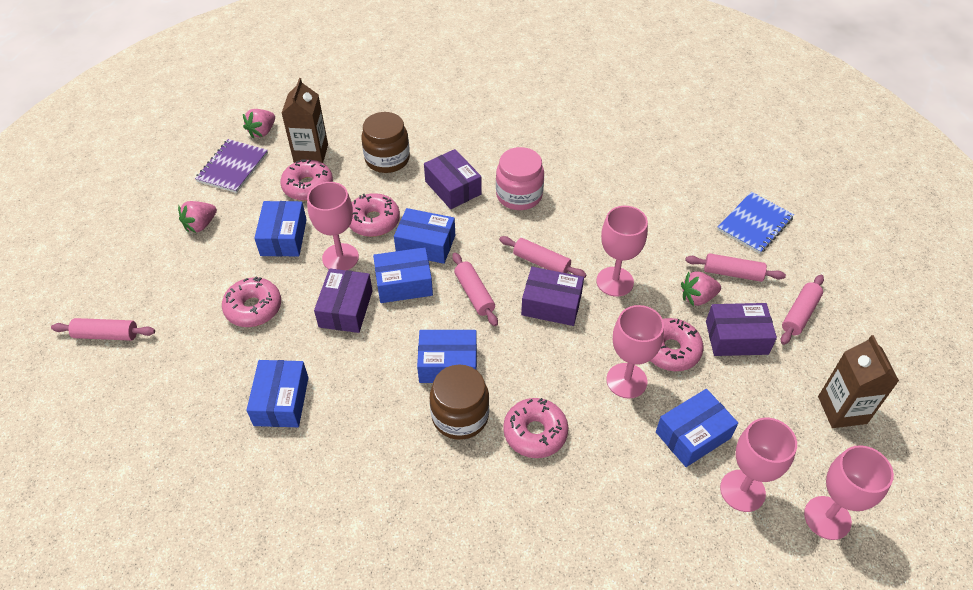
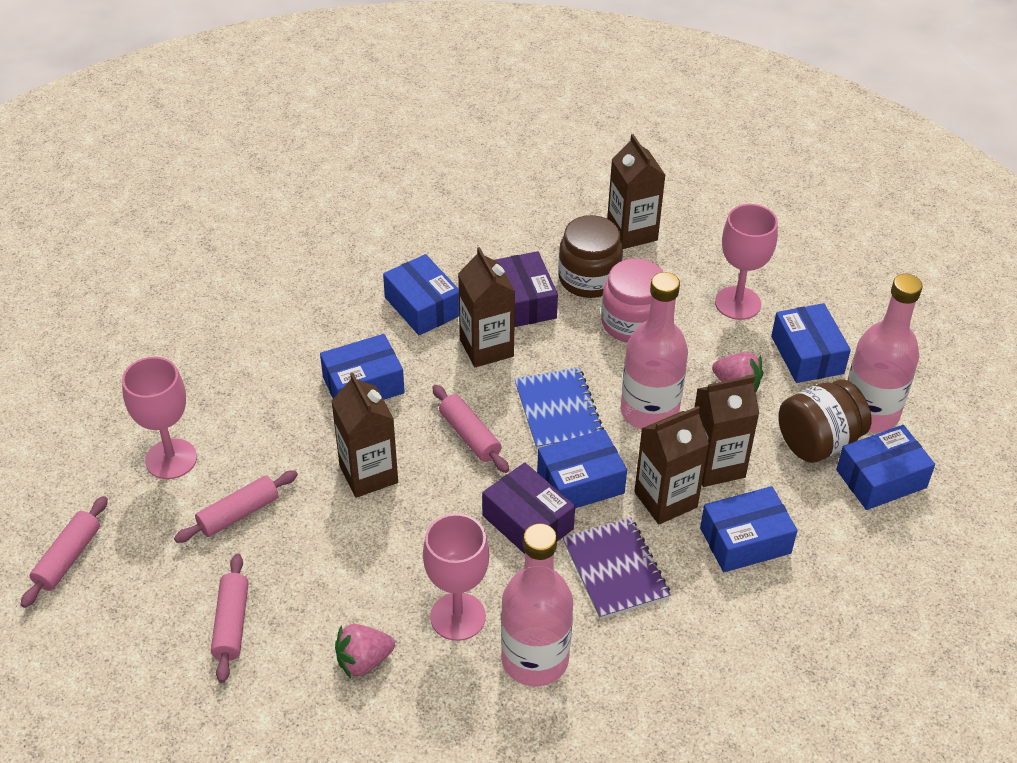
brown carton: [282,78,328,163] [818,335,899,428] = 2 -> [331,373,398,498] [458,247,515,367] [607,134,665,249] [634,406,709,524] [695,375,759,487] = 5
pink bottle: none = 0 -> [501,523,573,687] [621,272,688,430] [847,274,923,433] = 3
pink donut: [222,276,281,327] [280,159,333,201] [349,193,400,237] [503,398,568,458] [650,318,703,371] = 5 -> none = 0
pink goblet: [307,182,359,270] [596,206,648,297] [606,305,664,398] [720,418,797,512] [804,445,894,540] = 5 -> [122,357,197,479] [423,514,489,641] [715,204,778,320] = 3
pink rolling pin: [51,318,155,341] [452,253,498,326] [499,236,586,278] [685,253,786,282] [781,275,824,345] = 5 -> [20,496,108,608] [174,470,298,543] [211,554,249,683] [432,385,509,473] = 4
pink strawberry: [178,201,217,233] [243,109,275,138] [681,271,721,306] = 3 -> [335,624,395,678] [712,352,763,392] = 2
purple box: [314,268,372,333] [424,149,482,209] [521,267,584,326] [706,303,777,356] = 4 -> [482,462,575,554] [495,251,558,327] = 2

